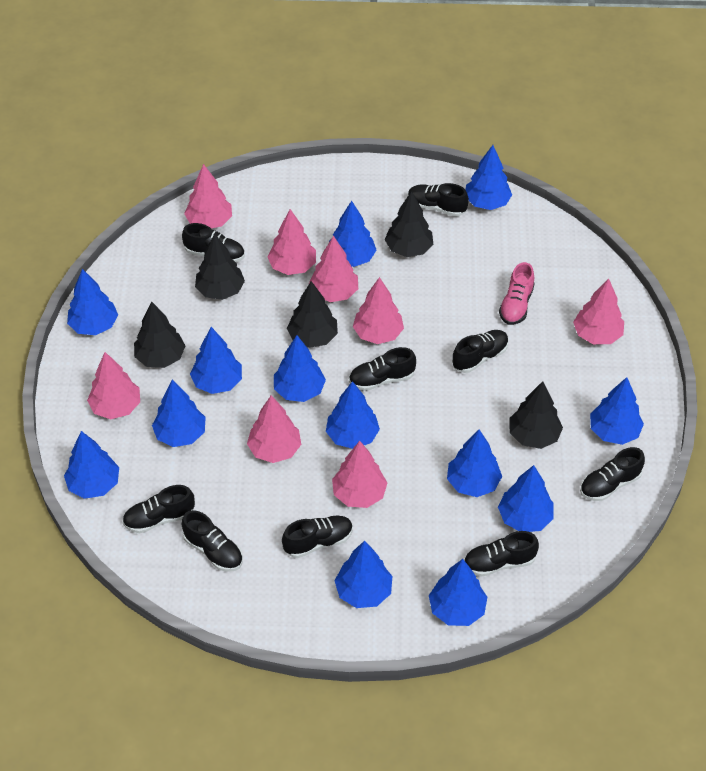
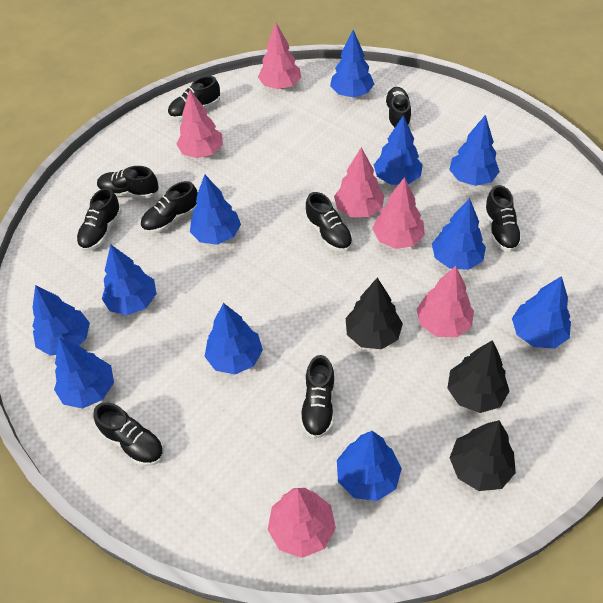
black tree: [134,301,185,368] [195,233,245,300] [287,281,338,348] [385,191,433,257] [509,381,563,449] = 5 -> [346,278,403,349] [447,340,510,413] [450,420,516,491] = 3
blue tree: [64,431,119,499] [67,269,118,335] [152,380,206,447] [190,327,242,394] [274,335,326,402] [326,381,380,449] [329,201,376,267] [335,541,392,608] [429,559,487,626] [447,429,502,497] [466,145,512,210] [498,465,554,532] [590,377,644,445] = 13 -> [32,285,90,356] [54,338,114,409] [102,244,157,315] [190,175,241,245] [205,303,263,374] [330,30,374,97] [337,431,402,501] [374,115,423,185] [432,198,486,270] [449,115,500,186] [512,276,571,348] = 11
pink shoe: [499,262,534,325] = 1 -> none = 0
pink tree: [87,352,140,419] [184,164,232,229] [247,395,301,463] [267,209,316,275] [309,236,358,302] [332,441,387,508] [353,277,404,344] [573,278,624,344] = 8 -> [176,90,223,158] [258,23,301,89] [268,488,336,558] [334,147,385,217] [372,177,425,249] [416,266,474,337] = 6

